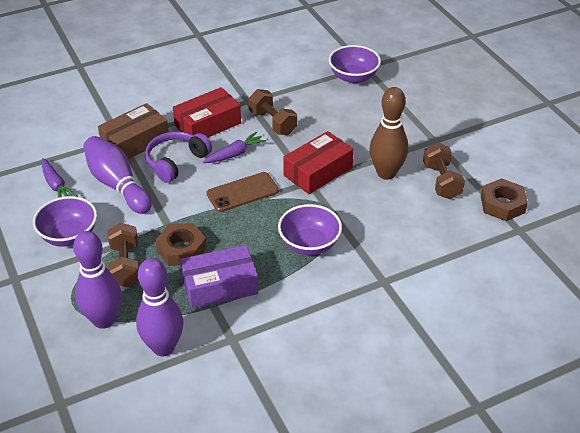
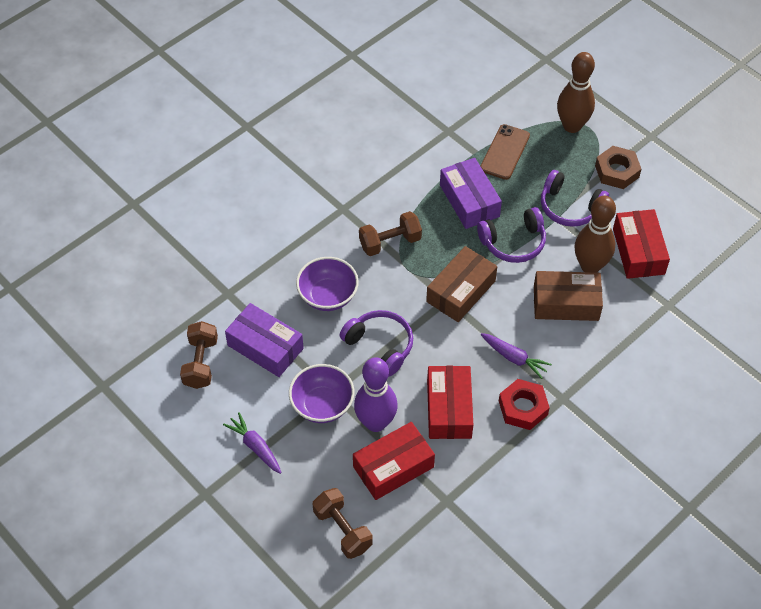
brown bowling pin: [370,87,408,180] = 1 -> [557,52,595,133] [575,196,616,273] = 2
brown box: [98,103,169,159] = 1 -> [426,246,497,322] [534,271,603,321] = 2
brown nut: [155,223,207,266] [481,178,528,221] = 2 -> [595,146,641,189] = 1
purple bowl: [33,196,97,247] [278,204,342,255] [329,45,381,84] = 3 -> [289,364,355,423] [296,257,359,311] = 2
purple bowling pin: [73,231,122,329] [83,136,152,214] [136,258,184,356] = 3 -> [354,357,398,432] = 1
purple box: [180,245,258,309] = 1 -> [225,303,304,377] [440,158,502,229] = 2
purple headphones: [145,132,212,183] = 1 -> [340,310,413,377] [477,207,546,263] [541,170,609,227] = 3
red box: [173,87,241,138] [284,131,354,194] = 2 -> [353,422,435,500] [427,366,473,439] [613,209,670,279] = 3
red nut: none = 0 -> [499,379,550,430] = 1

